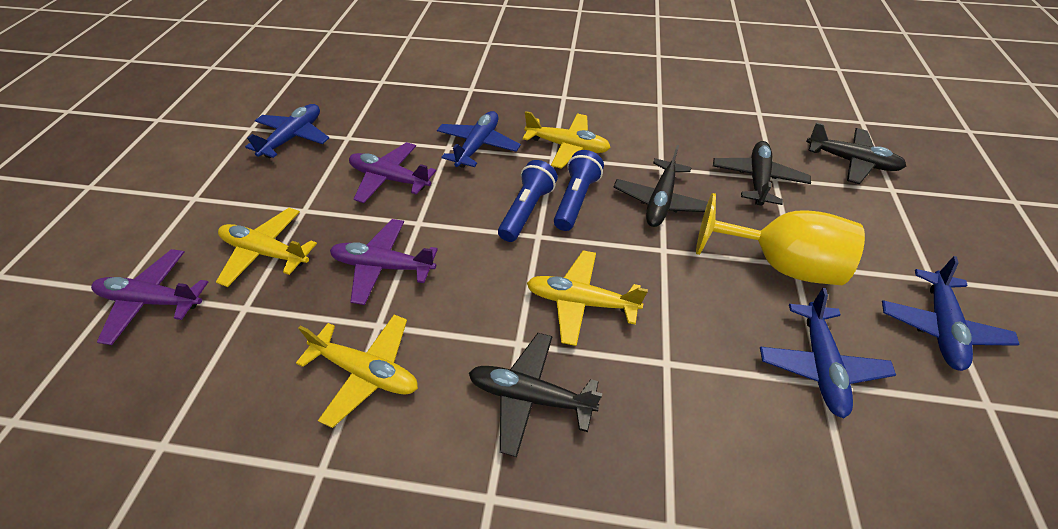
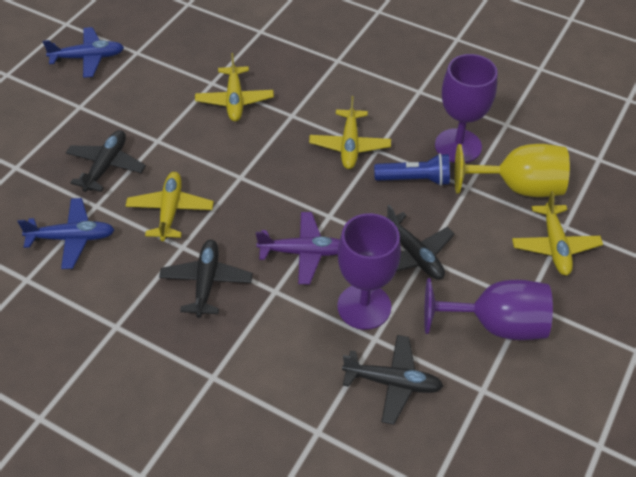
blue flashlight: [498,160,558,242] [554,150,604,231] = 2 -> [374,153,450,186] = 1
blue plane: [245,104,329,158] [437,111,521,168] [760,288,896,419] [882,256,1020,371] = 4 -> [17,198,115,269] [43,27,124,78] = 2
purple goblet: none = 0 -> [337,213,401,330] [424,278,553,340] [435,54,498,163] = 3
purple plane: [91,249,208,345] [330,219,438,305] [349,142,436,203] = 3 -> [256,212,340,284] = 1

